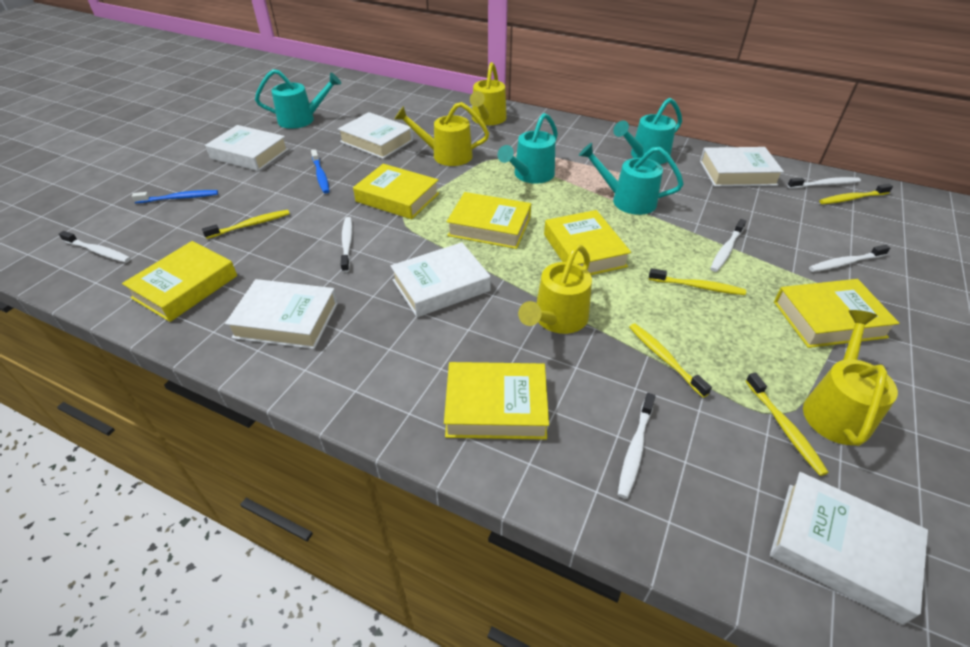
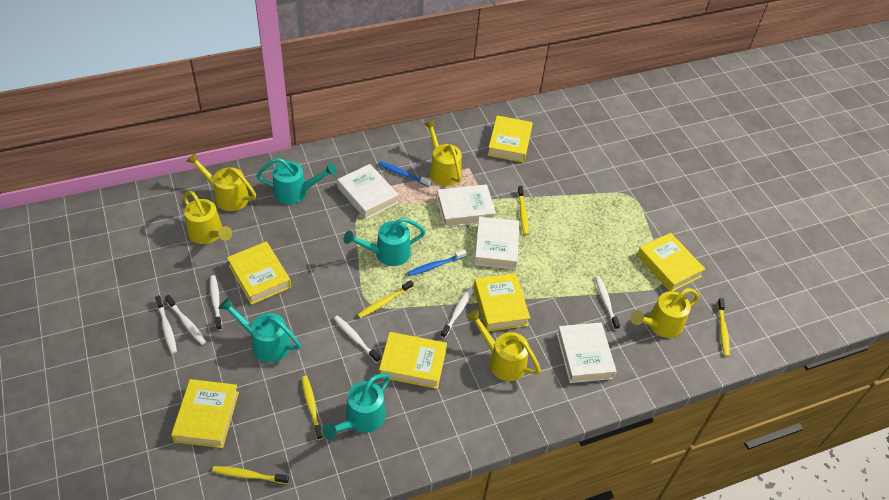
white book: [205,125,288,171] [225,279,338,349] [338,112,413,159] [391,242,491,317] [700,147,784,187] [770,472,928,625] = 6 -> [337,164,399,219] [437,184,496,227] [474,216,519,269] [557,323,617,383] = 4
yellow watering can: [394,102,489,166] [470,62,507,125] [518,244,592,334] [803,310,898,446] = 4 -> [183,191,232,244] [186,153,256,211] [424,120,462,186] [466,309,541,381] [630,288,699,338] = 5

